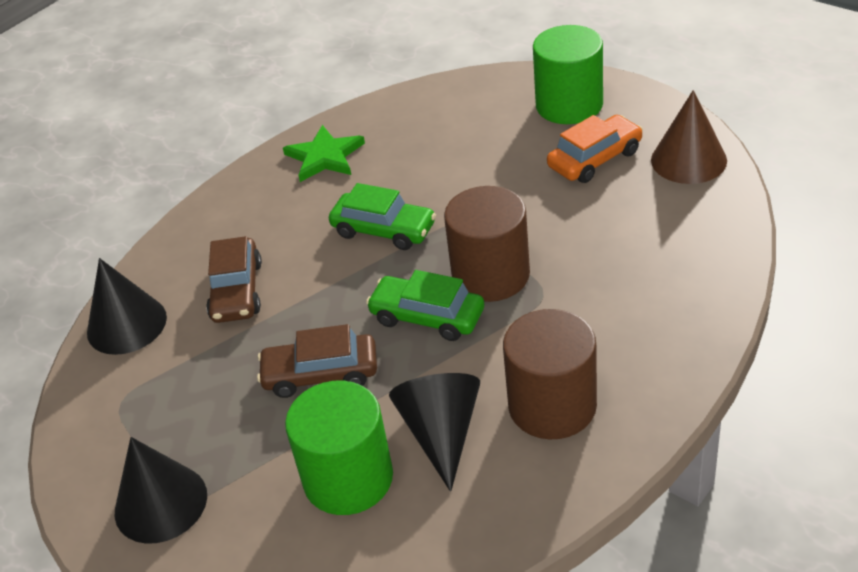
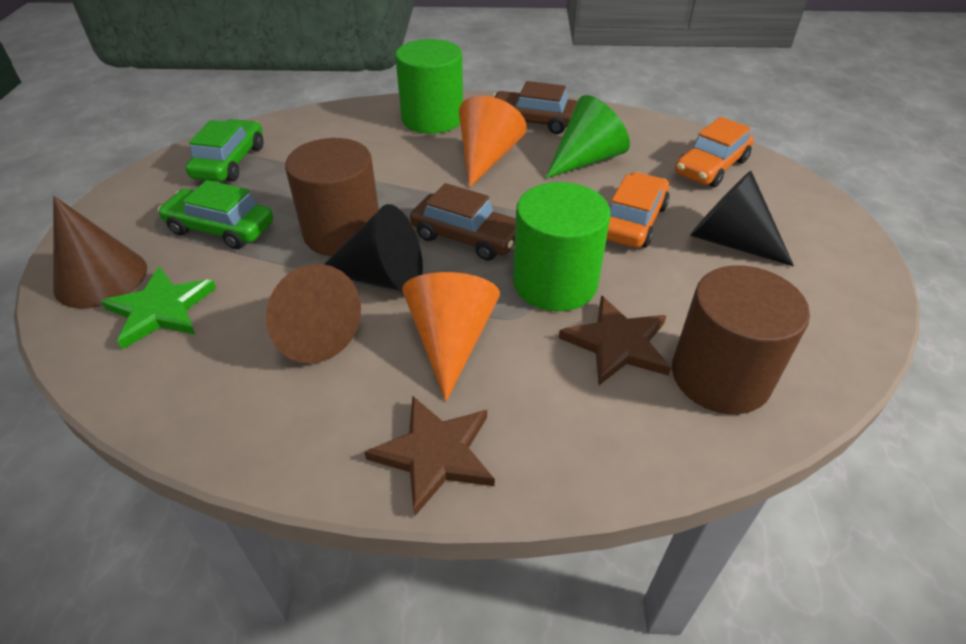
black cone: [87,258,167,355] [115,437,207,544] [389,373,480,492] = 3 -> [324,204,423,292] [690,171,794,266] = 2
brown cone: [651,90,727,184] = 1 -> [53,196,147,309] [266,264,361,363] = 2
brown star: none = 0 -> [364,396,495,516] [559,296,671,385] = 2
green cone: none = 0 -> [546,95,630,178] = 1
orange car: [547,115,643,183] = 1 -> [606,172,670,248] [675,117,754,188] = 2
orange cone: none = 0 -> [402,272,500,401] [459,96,527,187] = 2

